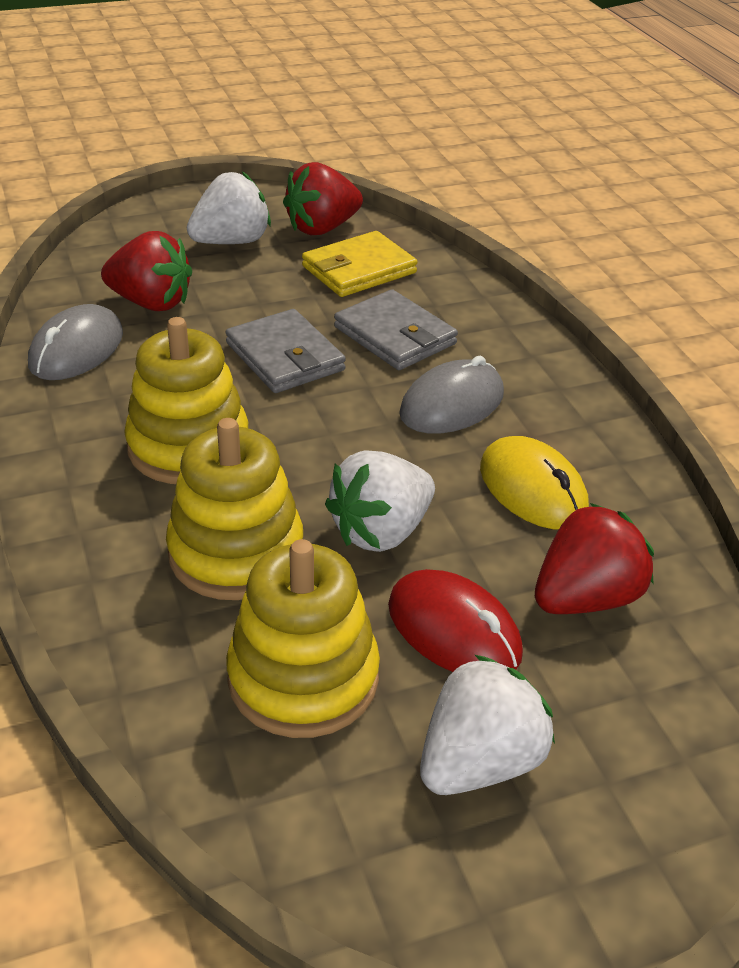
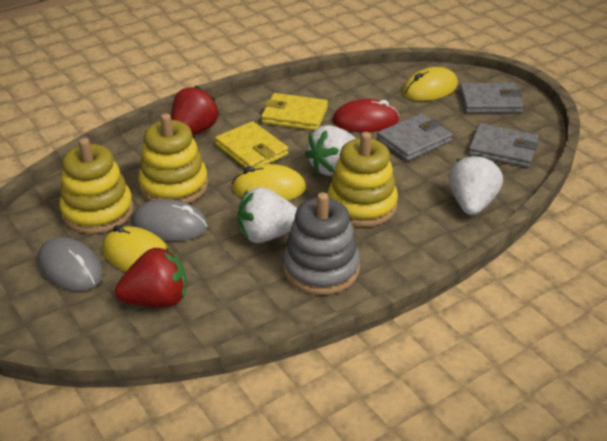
grey stacking toy: none = 0 -> [283,192,360,295] = 1
grey wallet: [225,309,346,393] [334,289,458,370] = 2 -> [377,114,452,161] [459,83,523,113] [468,123,539,168] = 3
red strawberry: [101,231,192,311] [283,162,363,235] [535,503,654,614] = 3 -> [115,247,186,307] [171,86,220,135] = 2
yellow mouse: [480,436,589,530] = 1 -> [102,225,168,272] [232,164,306,200] [402,67,458,101] = 3
yellow wallet: [302,231,418,297] = 1 -> [215,121,288,168] [261,93,328,130] = 2

